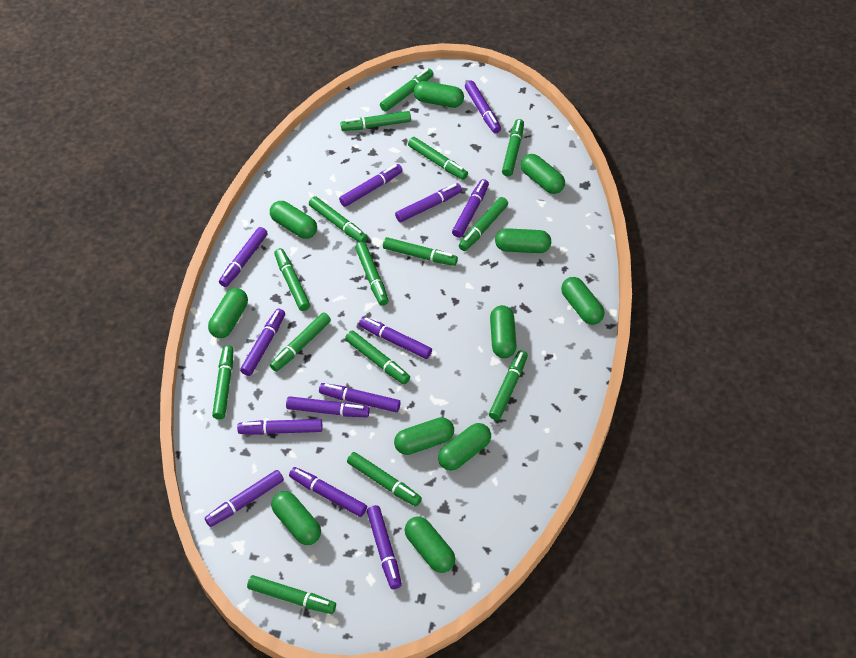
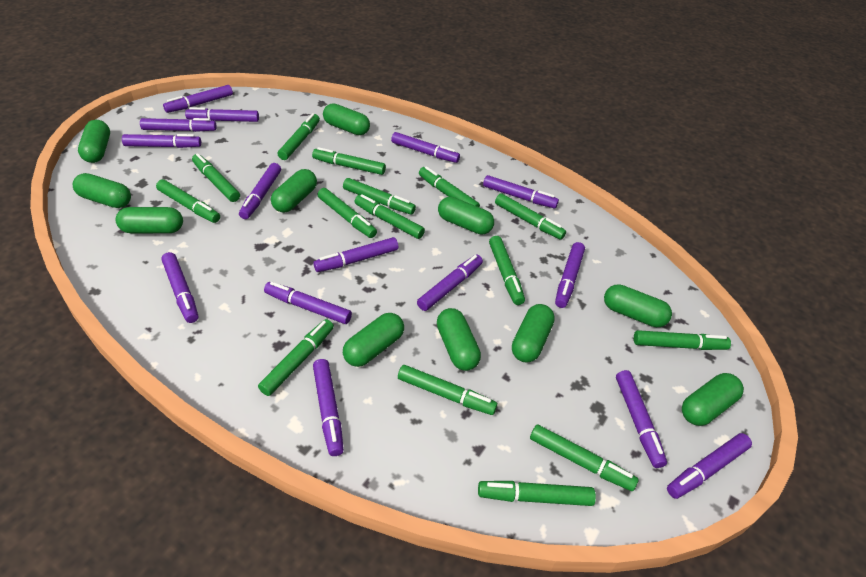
purple marker: [205,470,284,527] [219,227,268,287] [237,419,322,435] [240,309,285,376] [286,396,370,417] [289,467,367,517] [319,383,401,412] [339,164,403,207] [359,317,432,359] [367,505,402,589] [395,183,462,222] [452,179,489,238] [465,81,501,133] = 13 -> [122,134,201,148] [140,118,217,132] [161,252,198,323] [163,85,233,113] [185,107,259,122] [239,163,281,219] [264,282,352,324] [313,237,398,272] [313,359,344,456] [391,132,460,163] [417,255,483,311] [483,175,559,208] [555,242,585,308] [616,370,667,468] [667,433,752,499] = 15

